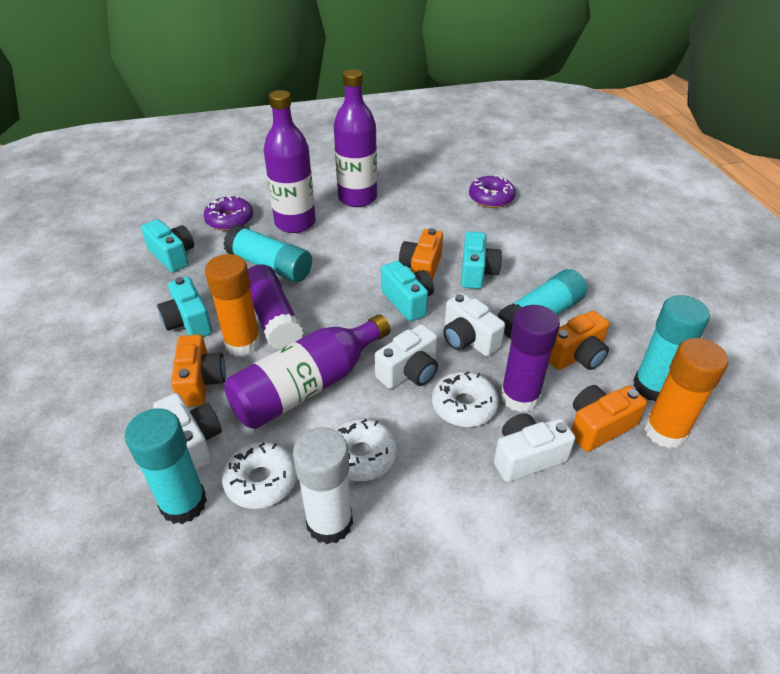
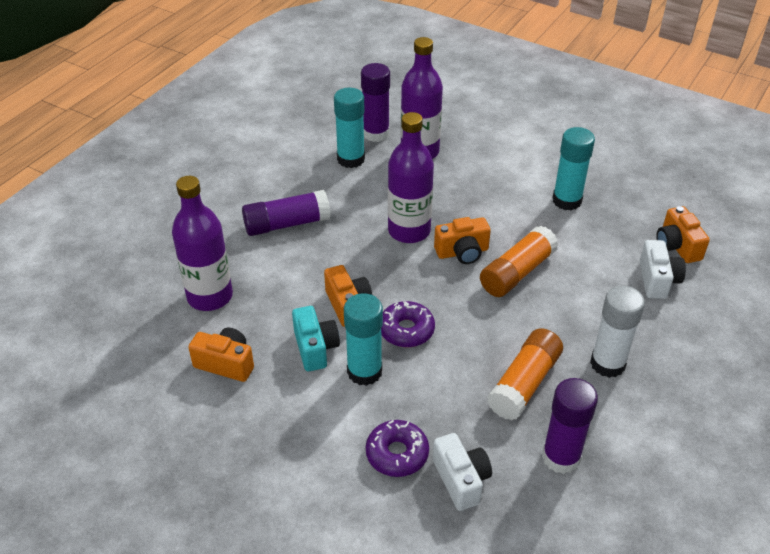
purple glue stick: [248,264,304,350] [500,305,560,412] = 2 -> [242,190,331,236] [361,63,390,142] [542,378,598,474] = 3
turquoise camera: [141,219,194,272] [157,277,212,337] [381,261,434,322] [461,232,502,289] = 4 -> [292,306,340,372] = 1
turquoise glue stick: [125,408,207,524] [223,224,312,282] [498,269,587,339] [633,295,710,401] = 4 -> [334,88,365,168] [344,293,383,386] [552,127,595,210] = 3
white camera: [153,393,222,470] [375,324,438,389] [443,293,505,356] [494,413,575,482] = 4 -> [433,433,492,511] [640,240,686,299] = 2
white donut: [222,442,297,509] [335,418,397,481] [432,371,499,427] = 3 -> none = 0

